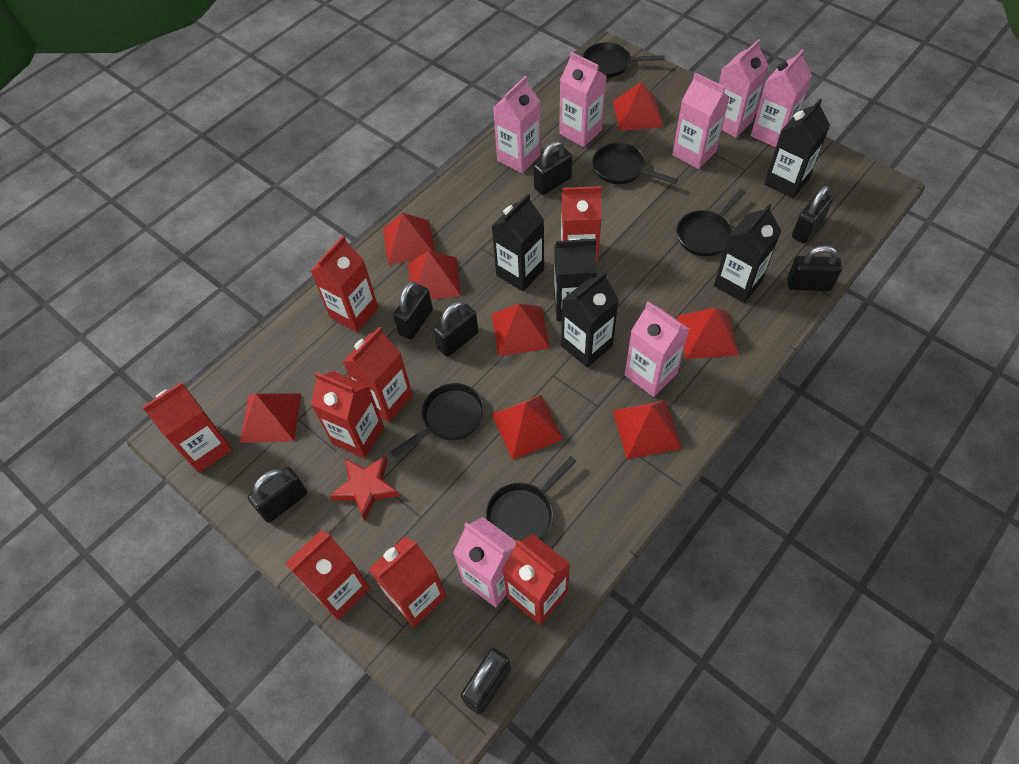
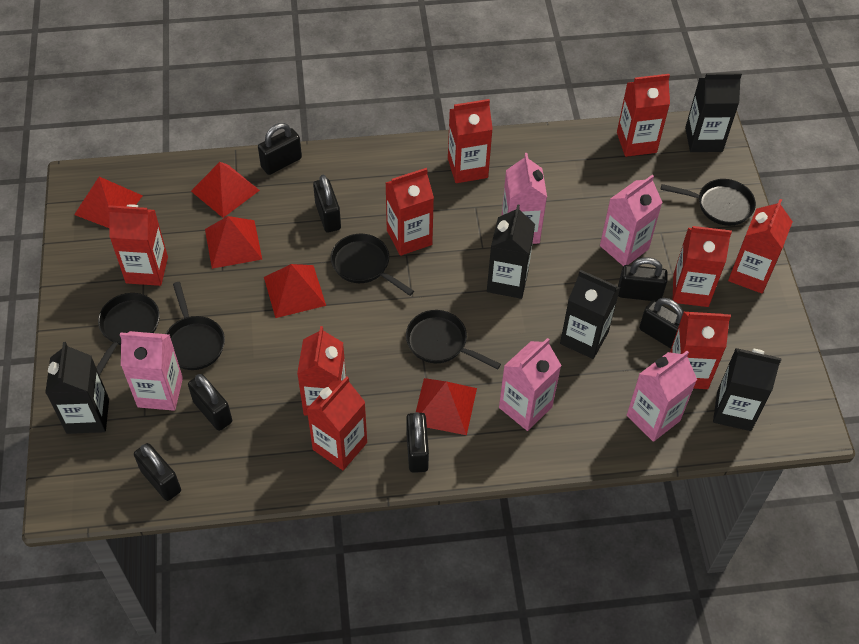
pink carton: [453,517,516,607] [493,76,541,173] [559,52,606,147] [625,302,689,397] [672,72,730,169] [719,39,769,138] [751,49,812,147] = 7 -> [120,331,183,411] [499,338,562,431] [501,153,547,244] [600,175,663,266] [627,351,697,442] = 5
red carton: [142,382,232,473] [285,530,370,620] [311,236,378,332] [311,371,384,458] [343,327,413,422] [369,537,446,627] [502,534,570,625] [561,186,602,265] = 8 -> [108,205,168,286] [297,326,346,416] [306,376,367,470] [386,168,434,256] [448,99,493,183] [617,74,670,157] [670,312,731,389] [673,226,732,307] [728,199,793,293] = 9
red pyramid: [240,394,301,443] [383,213,435,265] [408,251,461,300] [491,395,563,460] [492,304,550,356] [613,81,663,131] [613,400,682,459] [677,308,739,359] = 8 -> [74,177,143,228] [191,162,260,218] [205,216,262,269] [264,264,326,318] [416,378,477,435] = 5
red star: [329,456,399,521] = 1 -> none = 0

